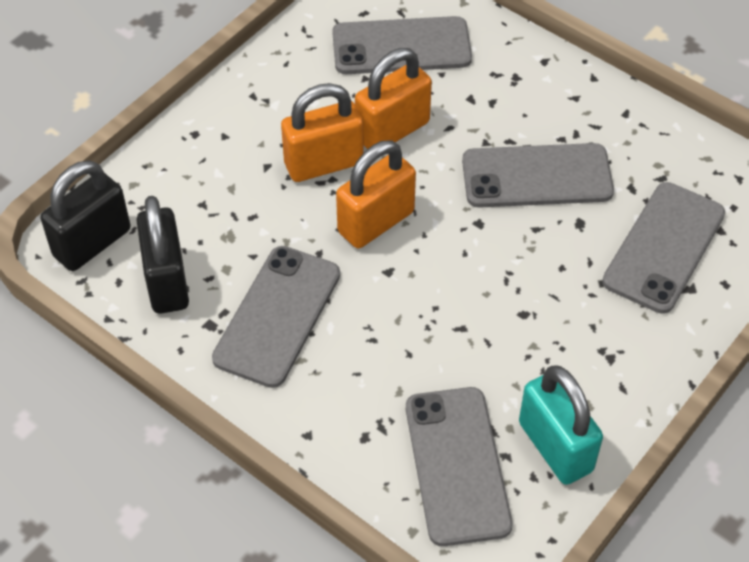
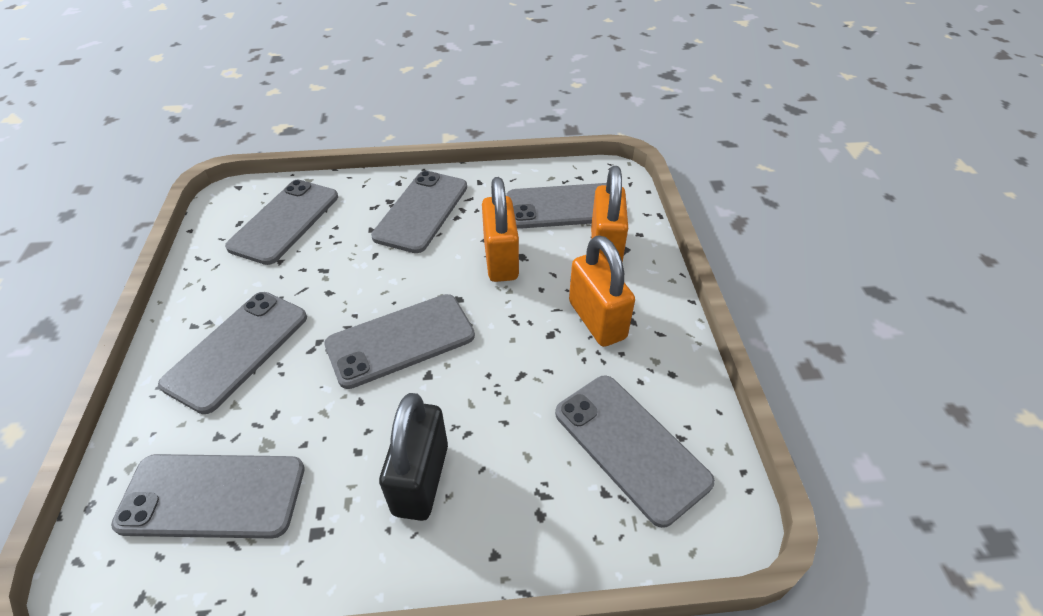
black padlock: [41,160,130,271] [136,196,189,314] = 2 -> [379,393,448,521] = 1
grey phone: [212,246,340,388] [332,16,472,74] [406,387,513,546] [462,143,614,208] [602,182,725,314] = 5 -> [111,454,305,539] [158,292,307,414] [225,180,338,265] [324,294,475,389] [371,171,467,253] [506,183,607,229] [555,376,715,528] = 7
turquoise padlock: [519,365,603,485] = 1 -> none = 0

